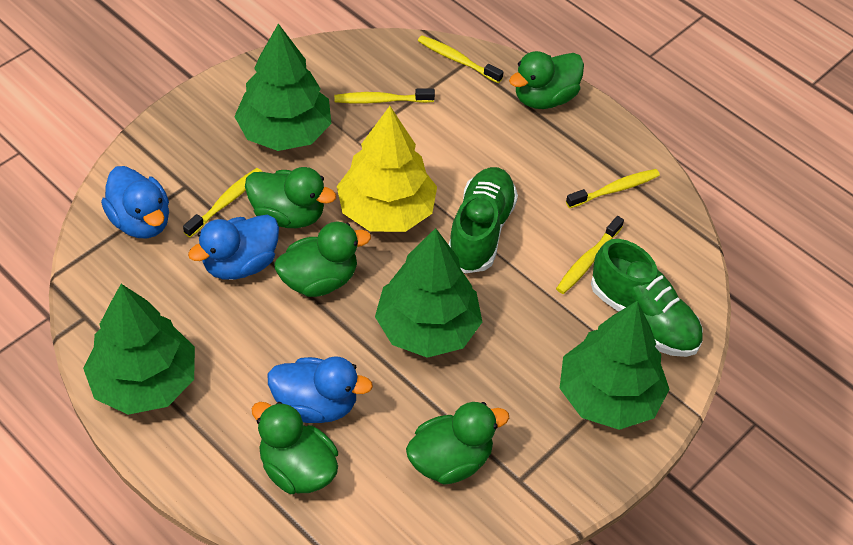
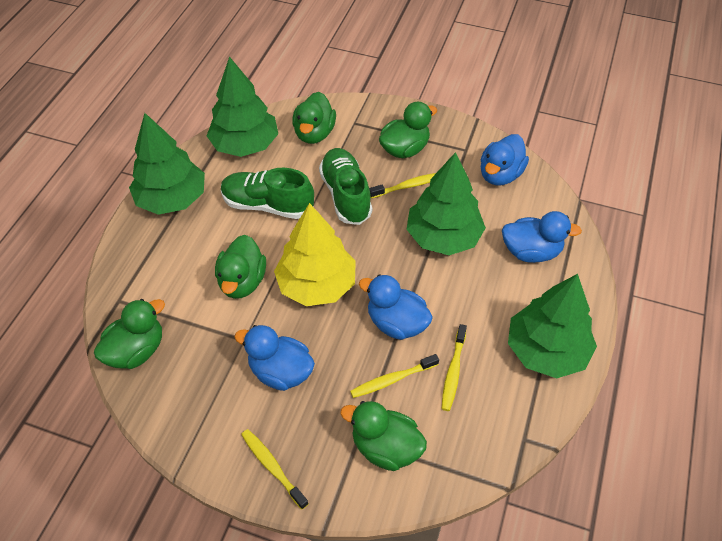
blue duck: [101,166,169,238] [188,215,279,280] [268,356,373,423] = 3 -> [235,325,315,391] [359,274,433,340] [481,134,529,186] [502,211,582,263] = 4
yellow toothbrush: [183,168,262,238] [334,88,435,104] [418,35,503,83] [556,216,624,294] [566,169,660,208] = 5 -> [241,429,309,510] [350,354,439,398] [369,173,436,198] [442,324,467,411] = 4

